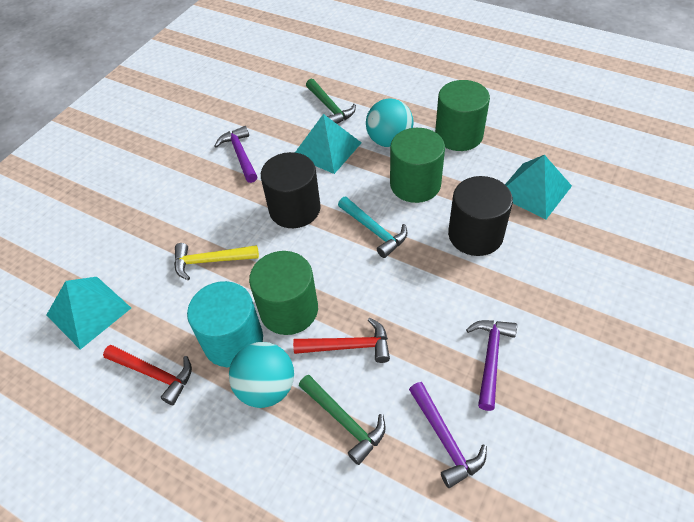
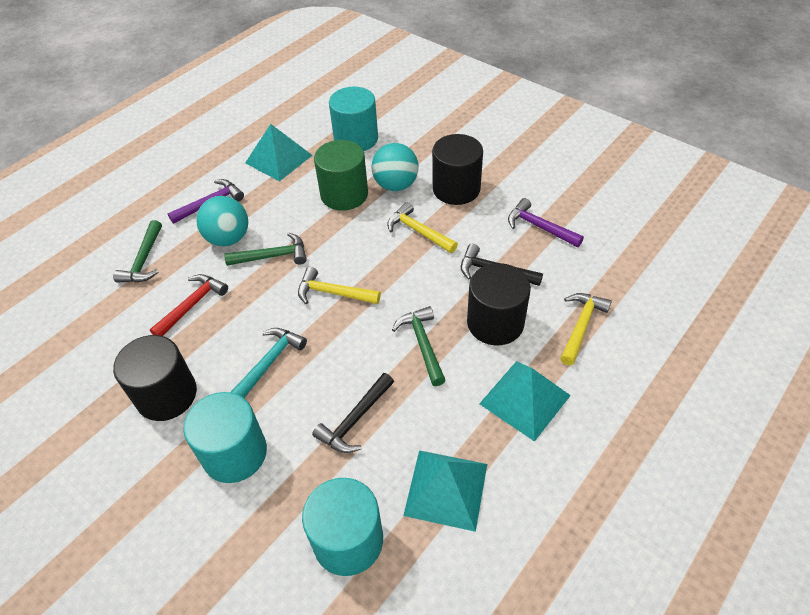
black cylinder: [261,152,321,228] [448,176,513,256] = 2 -> [113,335,197,421] [432,134,483,205] [467,263,531,346] = 3
black hammer: none = 0 -> [312,373,394,453] [461,244,543,286] = 2
green cylinder: [249,251,318,335] [390,128,445,203] [435,80,490,151] = 3 -> [314,140,368,211] = 1
green hammer: [299,375,386,465] [306,79,356,124] = 2 -> [113,220,162,283] [224,233,306,266] [392,306,446,386] = 3
purple hammer: [215,126,258,183] [409,382,487,488] [466,320,517,411] = 3 -> [167,179,244,224] [508,198,584,247] = 2
red hammer: [103,345,192,405] [293,318,390,363] = 2 -> [150,274,228,336] = 1
turquoise cylinder: [187,281,263,367] = 1 -> [183,392,267,483] [302,478,383,576] [329,87,378,151] = 3
yellow hammer: [174,243,259,280] = 1 -> [298,267,381,304] [387,202,458,253] [560,293,612,365] = 3

